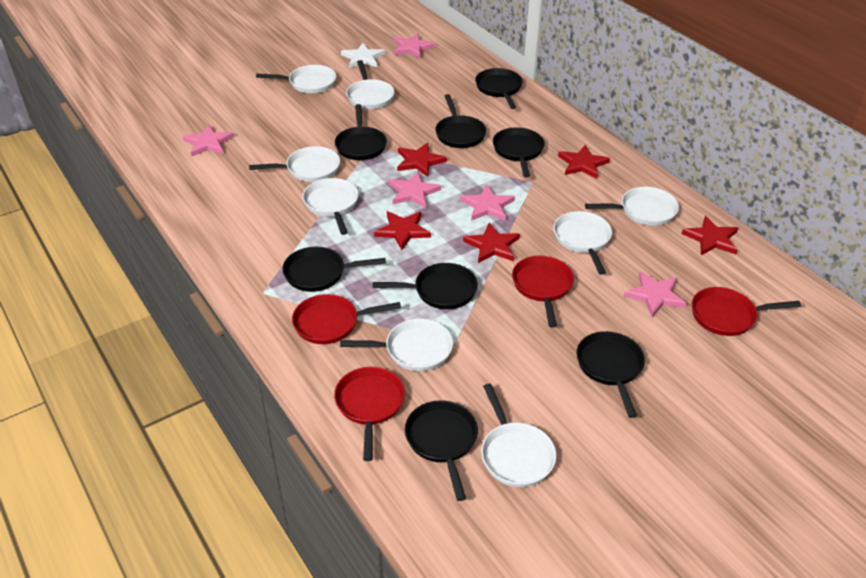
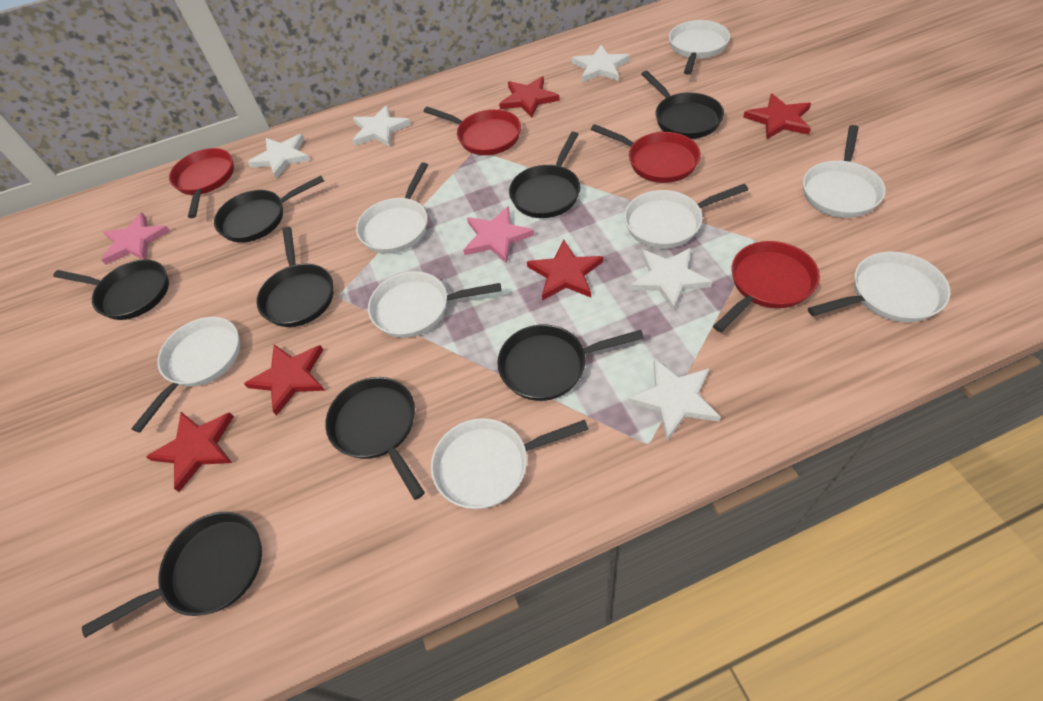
pink star: [183,124,234,156] [389,172,441,208] [393,33,435,58] [460,185,515,221] [623,271,687,317] = 5 -> [101,213,170,265] [463,206,534,263] = 2
white star: [341,43,385,68] = 1 -> [247,134,310,179] [352,105,411,147] [572,45,630,82] [627,358,721,441] [630,248,712,311] = 5

